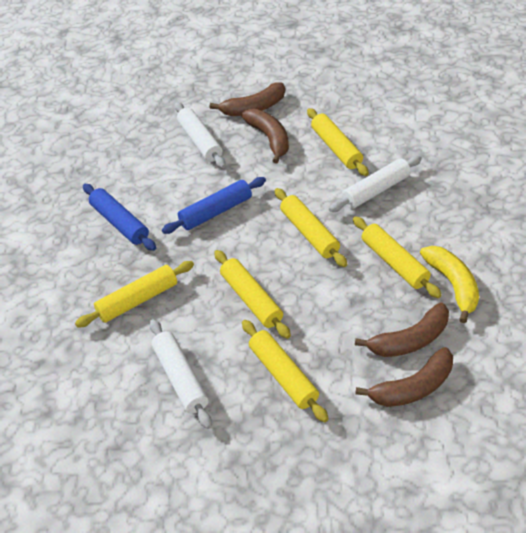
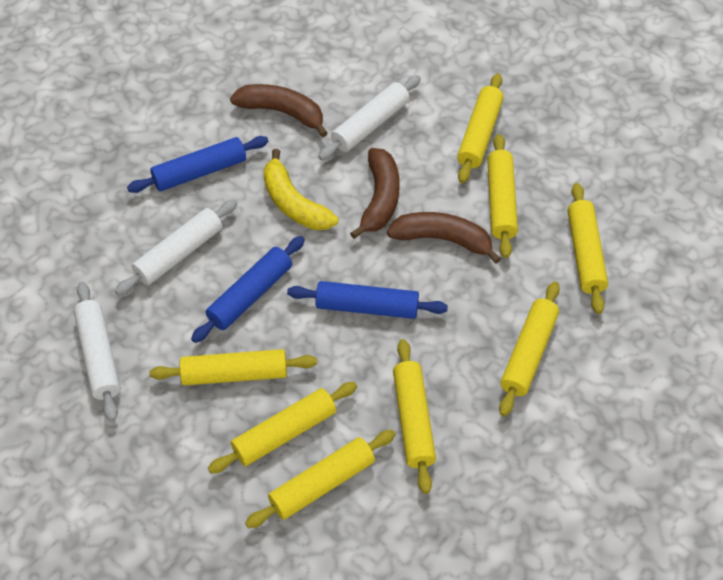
blue rolling pin: [83,184,156,251] [162,177,266,234] = 2 -> [127,136,268,193] [191,236,305,343] [287,281,448,319] = 3
brown banana: [210,82,285,116] [241,109,289,163] [355,303,449,357] [355,347,453,407] = 4 -> [230,84,328,137] [350,148,400,239] [387,212,501,264] = 3
yellow rolling pin: [75,261,194,328] [214,250,291,339] [242,320,329,422] [275,188,347,267] [307,108,369,176] [353,216,442,298] = 6 -> [149,349,317,386] [208,382,357,474] [245,430,396,528] [393,339,436,494] [457,73,504,183] [487,134,518,258] [499,281,560,416] [568,183,608,314] = 8

